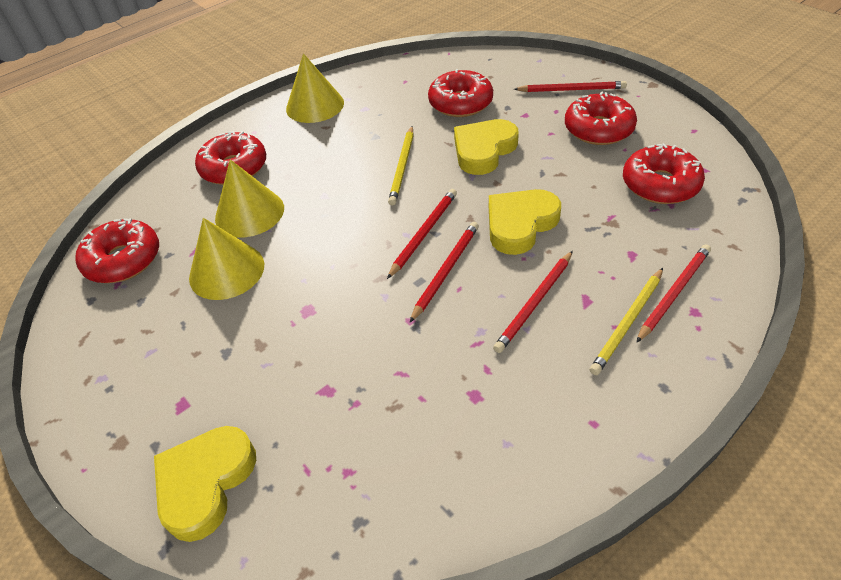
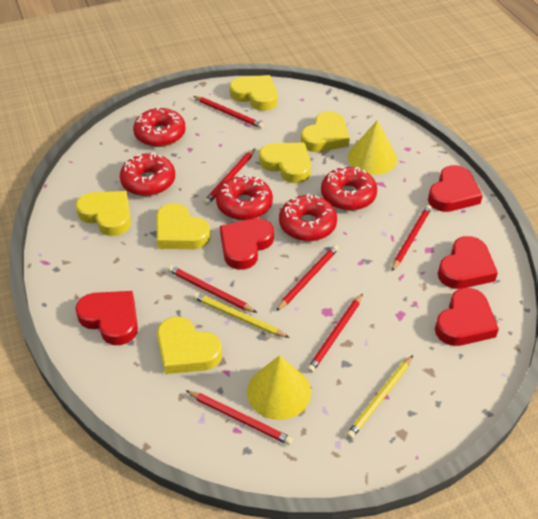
red heart: none = 0 -> [75,291,138,345] [220,218,274,270] [428,165,483,212] [435,288,499,346] [438,236,498,289] = 5
red pencil: [387,189,457,279] [410,222,479,322] [493,251,573,353] [514,81,627,92] [636,244,711,343] = 5 -> [168,265,257,313] [185,390,293,445] [193,96,264,129] [204,149,255,205] [276,245,339,311] [307,293,363,373] [392,205,432,271] = 7
yellow cone: [189,218,264,300] [215,159,284,237] [286,53,344,123] = 3 -> [247,355,311,420] [348,120,397,175] = 2
yellow heart: [154,426,256,542] [454,119,519,175] [489,189,561,255] = 3 -> [76,191,131,236] [156,203,211,249] [157,317,222,374] [229,75,278,111] [259,143,311,183] [301,111,350,152] = 6

